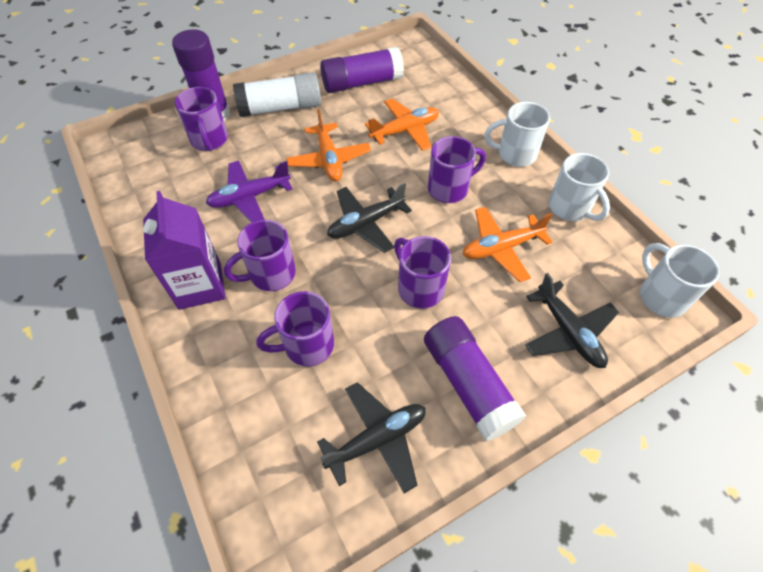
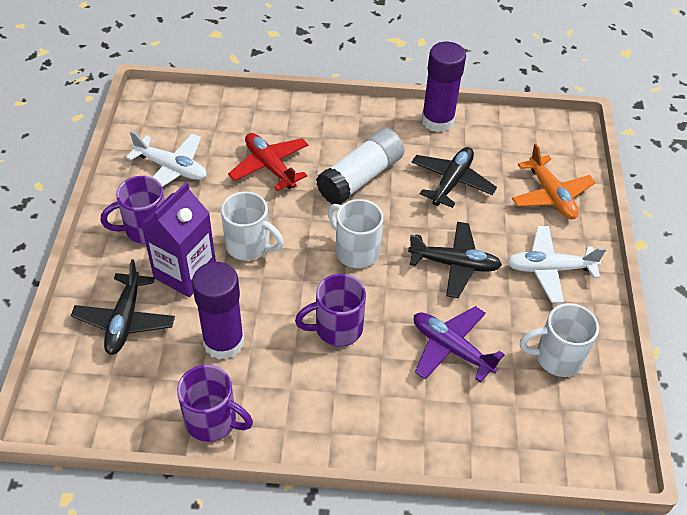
orange plane: [286,109,371,182] [365,99,439,151] [463,207,553,282] = 3 -> [512,144,596,219] = 1
purple glue stick: [172,29,230,121] [320,47,404,93] [424,316,526,441] = 3 -> [192,262,244,360] [421,42,466,132] = 2
purple mug: [175,87,228,151] [224,220,296,291] [256,291,334,366] [394,236,451,309] [428,136,486,203] = 5 -> [101,176,165,244] [177,365,253,442] [295,274,366,347] = 3
red plane: none = 0 -> [228,133,309,191] = 1
white plane: none = 0 -> [126,131,207,187] [507,226,606,303] = 2

